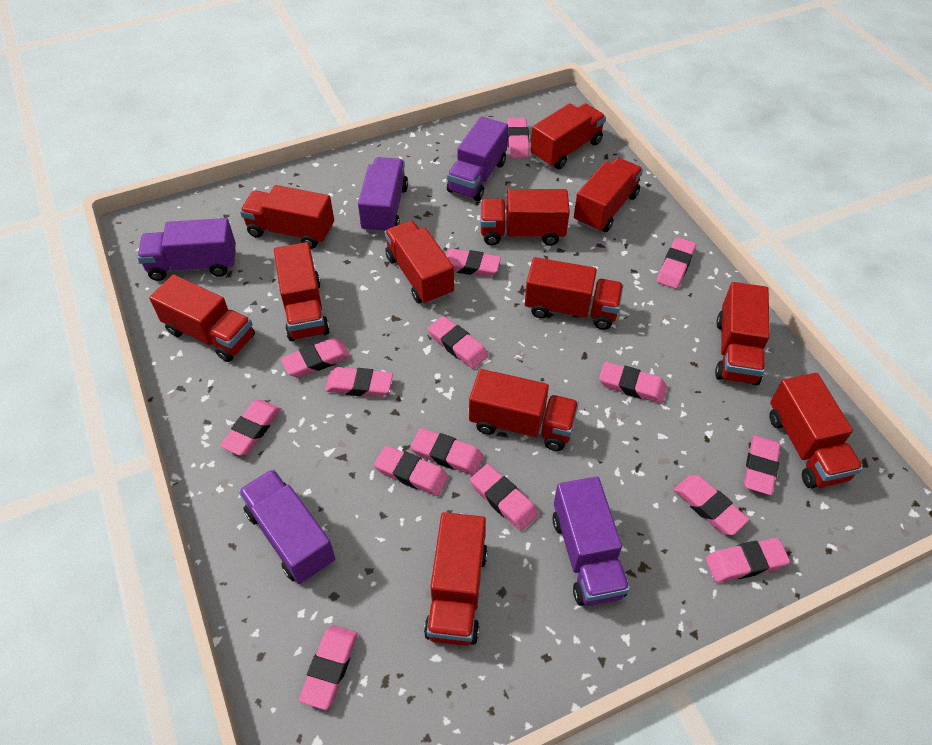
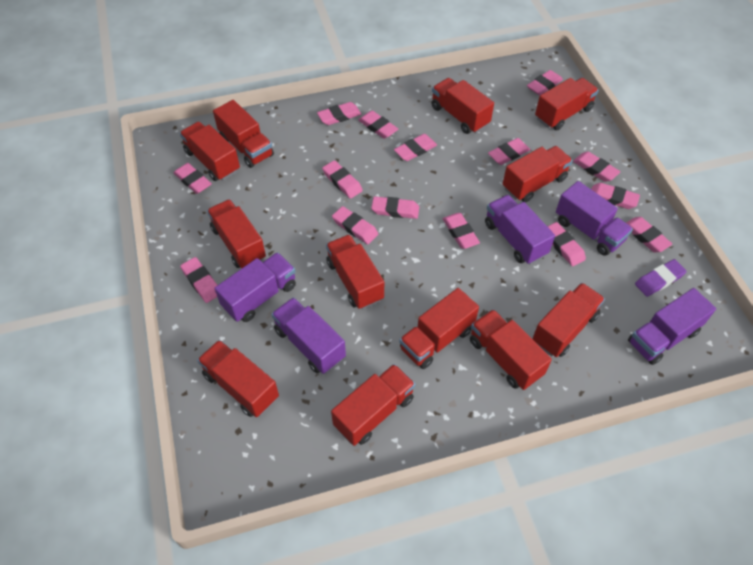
purple eraser: none = 0 -> [635,259,687,297] = 1

